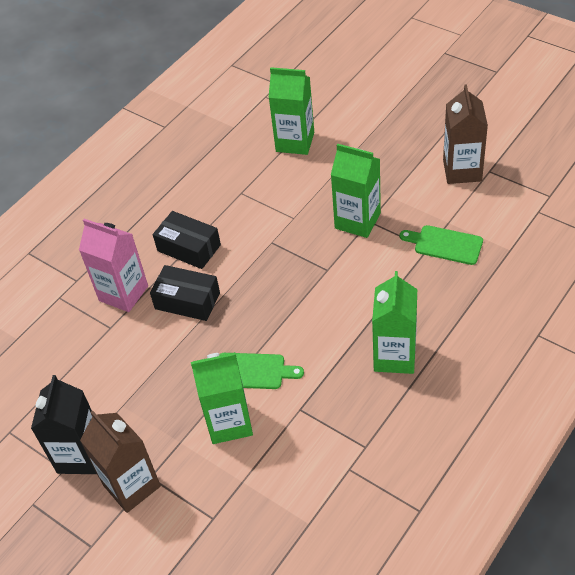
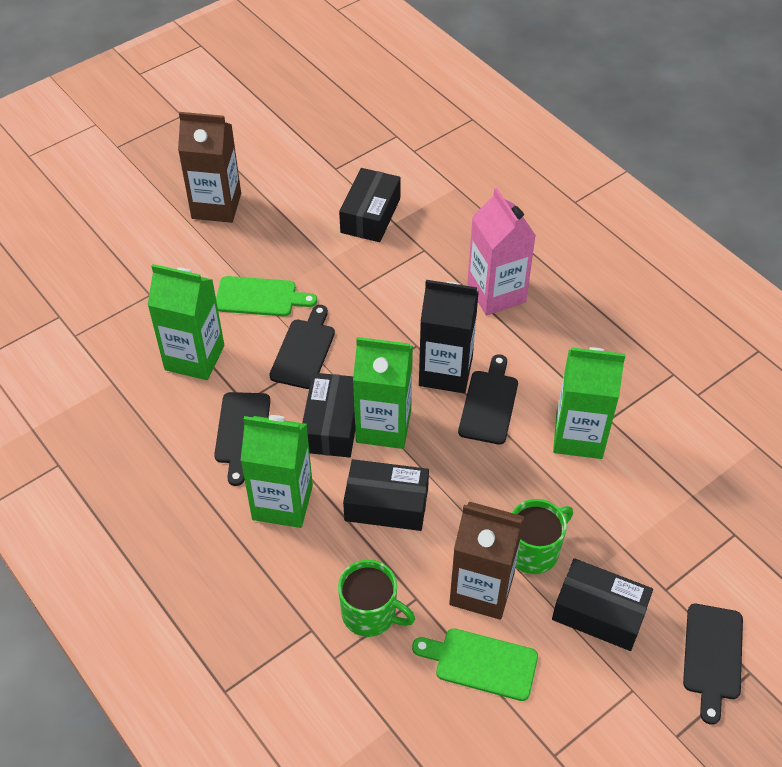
black box: [150,265,220,321] [153,211,221,269] = 2 -> [302,373,355,458] [339,168,401,242] [343,459,429,531] [552,558,653,651] = 4
black cutting board: none = 0 -> [214,392,270,486] [269,305,335,389] [458,354,518,445] [683,604,743,725] = 4
green mug: none = 0 -> [338,560,415,637] [512,499,573,574] = 2

